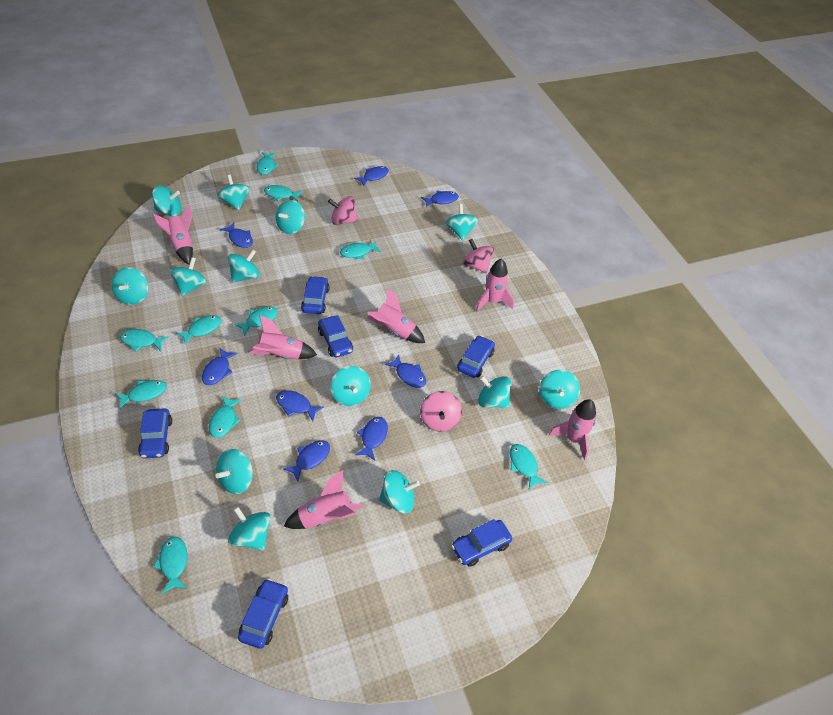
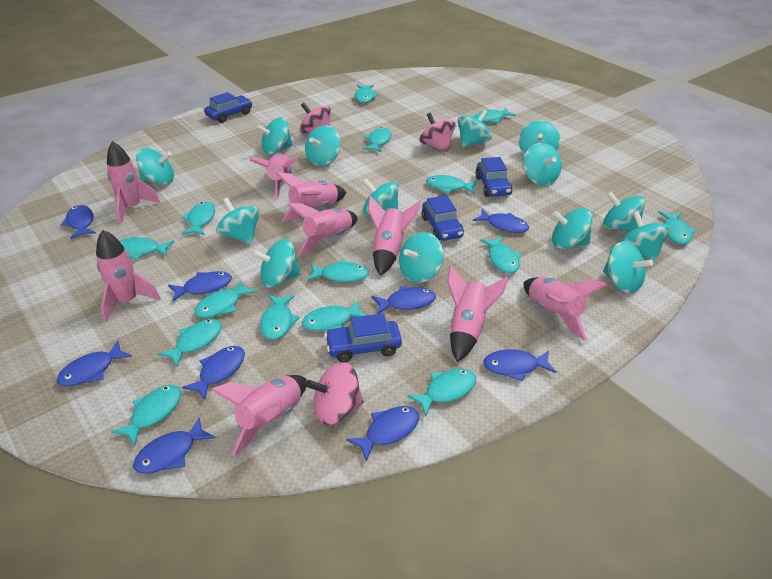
blue car: [138,408,172,458] [238,579,288,649] [301,276,330,314] [318,315,353,358] [451,519,512,567] [457,335,495,378] = 6 -> [204,92,252,123] [325,313,402,362] [421,195,464,241] [475,157,512,197] = 4
blue fish: [202,348,238,385] [220,223,253,248] [276,390,324,421] [283,440,330,482] [354,166,389,186] [355,417,388,461] [385,354,426,388] [421,191,459,207] = 8 -> [56,341,132,387] [61,205,96,239] [133,418,216,474] [168,271,232,302] [182,346,245,400] [346,406,419,462] [372,286,436,314] [473,209,529,233] [483,349,556,381] = 9
pink rocket: [152,205,193,264] [248,315,317,359] [284,470,363,529] [367,288,425,343] [476,258,514,311] [549,399,596,461] = 6 -> [96,230,161,322] [107,141,160,224] [211,375,307,456] [249,153,298,200] [276,172,346,222] [288,203,358,256] [368,196,421,276] [447,265,509,362] [524,277,607,340] = 9
turquoise fish: [115,380,167,409] [120,329,169,351] [153,537,187,594] [176,315,221,345] [209,396,242,438] [234,306,278,336] [256,152,279,175] [264,185,303,201] [340,240,381,259] [510,444,548,489] = 10 -> [111,384,182,446] [119,237,174,260] [158,319,222,367] [181,202,215,235] [194,280,256,318] [260,295,300,340] [302,300,367,331] [308,260,369,282] [355,85,378,103] [363,127,392,152] [407,369,476,416] [426,175,478,194] [474,108,516,123] [480,236,521,273] [658,211,696,245] = 15
turquoise spinning top: [111,267,148,305] [152,186,181,216] [170,257,207,296] [215,449,253,494] [217,175,250,210] [228,250,260,283] [228,507,271,550] [276,200,305,234] [330,366,371,406] [379,470,420,514] [445,204,478,240] [478,376,512,408] [539,370,580,409] = 13 -> [136,148,174,185] [216,198,260,244] [252,239,301,288] [256,117,293,155] [305,125,341,166] [363,178,399,215] [399,232,444,283] [458,110,492,147] [519,120,560,155] [523,143,562,186] [552,208,593,249] [603,191,645,232] [603,241,653,293] [621,211,670,262] = 14

